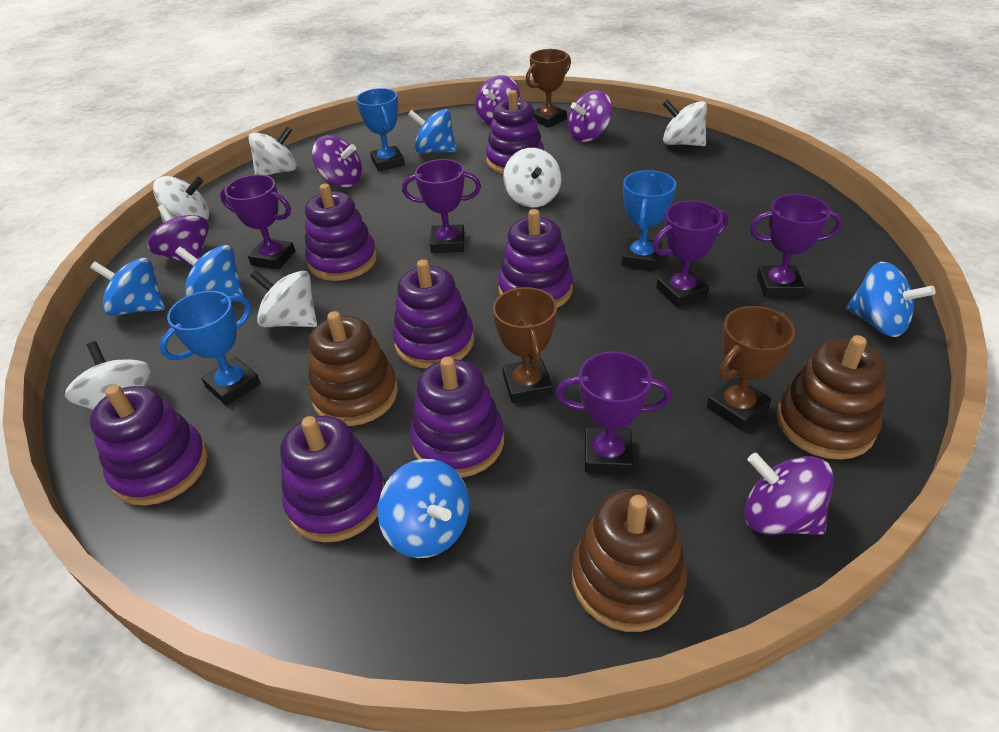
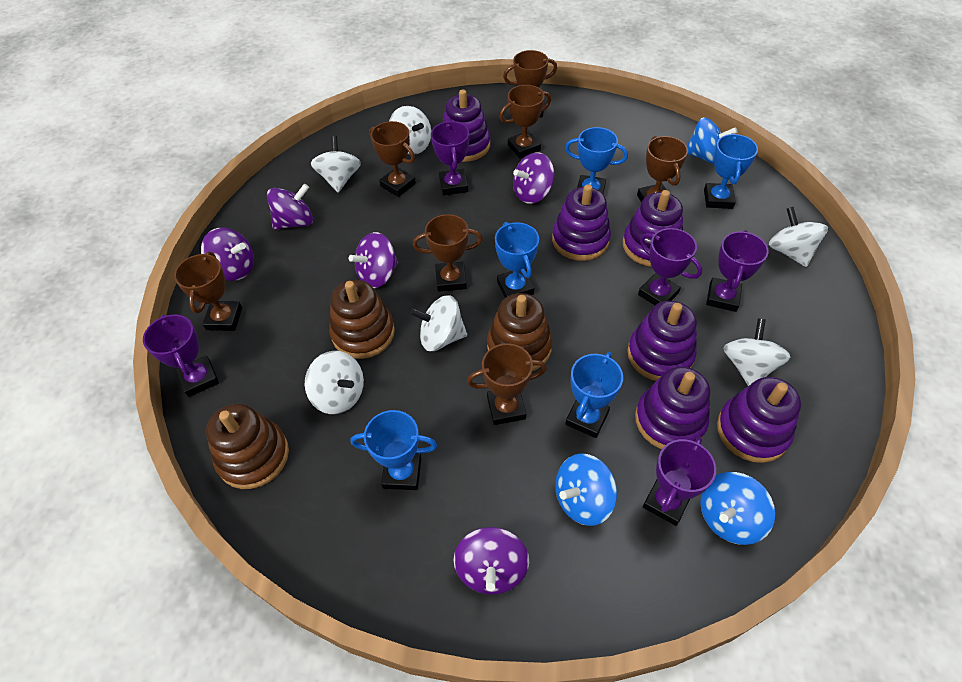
blue spinning top: [90,258,165,316] [175,245,243,297] [378,459,469,558] [408,109,457,154] [846,262,935,337] = 5 -> [555,453,617,526] [687,117,738,164] [700,472,775,545] = 3
blue trophy: [159,291,261,406] [356,88,405,171] [622,170,676,270] = 3 -> [351,410,437,490] [495,222,539,298] [565,127,628,193] [565,352,623,438] [704,133,758,209] = 5
brown trophy: [493,287,557,403] [526,49,571,128] [707,306,795,430] = 3 -> [174,252,242,331] [369,121,416,197] [413,214,483,292] [467,343,547,425] [499,85,551,158] [503,50,557,118] [637,136,688,202] = 7
purple stacking toy: [90,385,208,506] [280,416,385,543] [305,183,377,281] [393,259,474,368] [410,356,504,478] [486,90,544,174] [498,209,573,308] = 7 -> [443,89,490,162] [552,184,611,261] [623,190,683,267] [627,301,697,381] [635,367,710,449] [717,377,801,463] = 6

